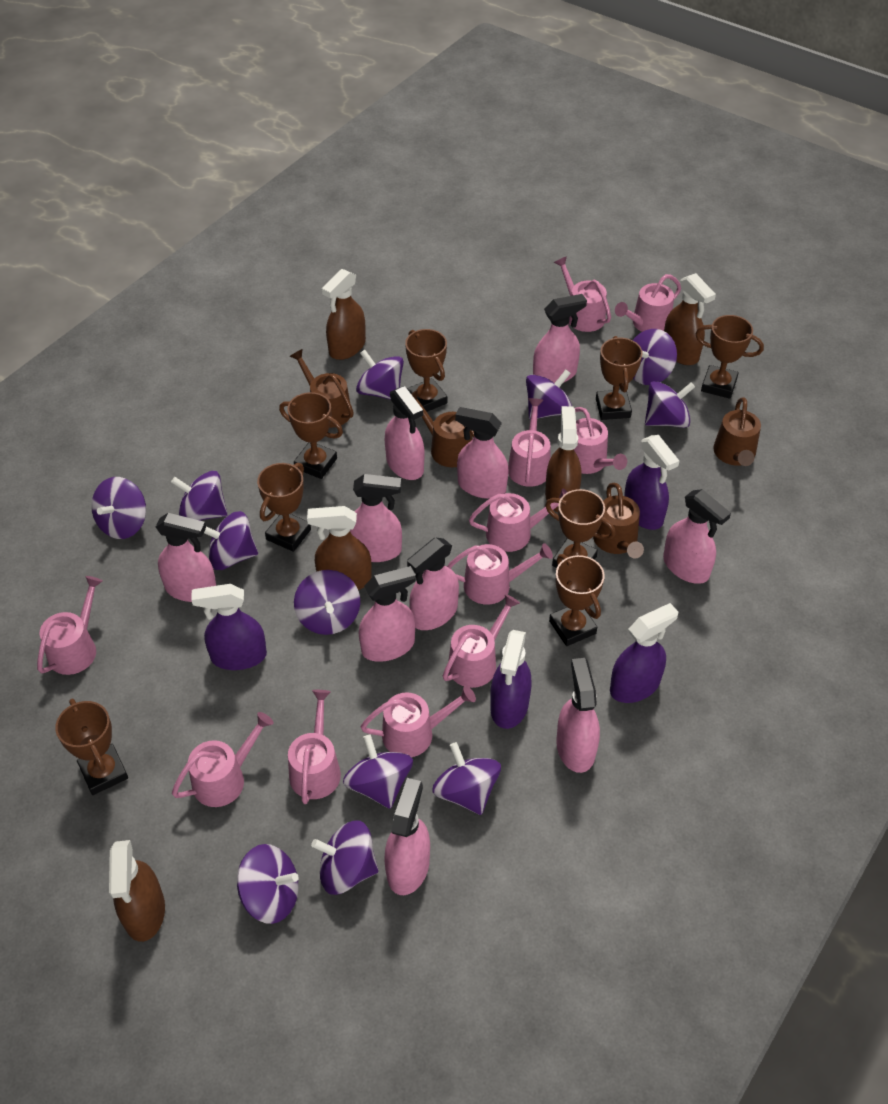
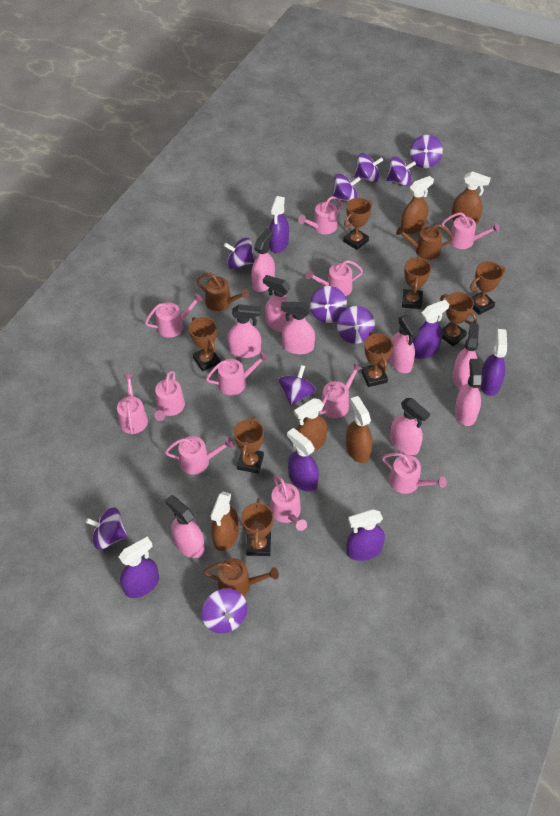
brown watering can: [290,349,354,428] [411,390,474,467] [593,483,644,558] [713,397,761,466] = 4 -> [197,273,249,311] [203,558,279,596] [396,224,453,260] = 3
pink spray bottle: [156,513,216,602] [350,474,402,562] [359,566,416,662] [384,778,430,895] [385,386,424,480] [407,538,459,630] [455,407,509,499] [533,294,587,383] [556,658,600,773] [663,489,731,584] = 10 -> [165,495,205,558] [228,304,261,358] [251,229,275,292] [263,275,293,332] [281,302,315,354] [389,315,420,373] [390,398,430,455] [452,323,479,389] [455,359,482,426] = 9
purple spinning top: [91,477,146,539] [171,471,228,521] [204,511,258,570] [237,844,299,924] [294,570,360,635] [311,820,379,895] [343,734,413,809] [356,350,404,400] [432,742,501,815] [526,370,572,420] [633,329,677,385] [645,381,695,428] = 12 -> [86,507,127,550] [202,588,247,633] [224,238,255,269] [278,365,316,406] [310,286,347,323] [332,174,361,202] [337,306,375,344] [354,153,383,183] [386,156,416,186] [410,135,443,168] = 10
purple spray bottle: [191,584,267,670] [490,630,532,729] [610,603,678,703] [624,435,679,530] = 4 -> [119,537,159,598] [269,196,289,253] [287,428,319,492] [346,509,385,561] [413,300,449,359] [480,329,507,396] = 6

